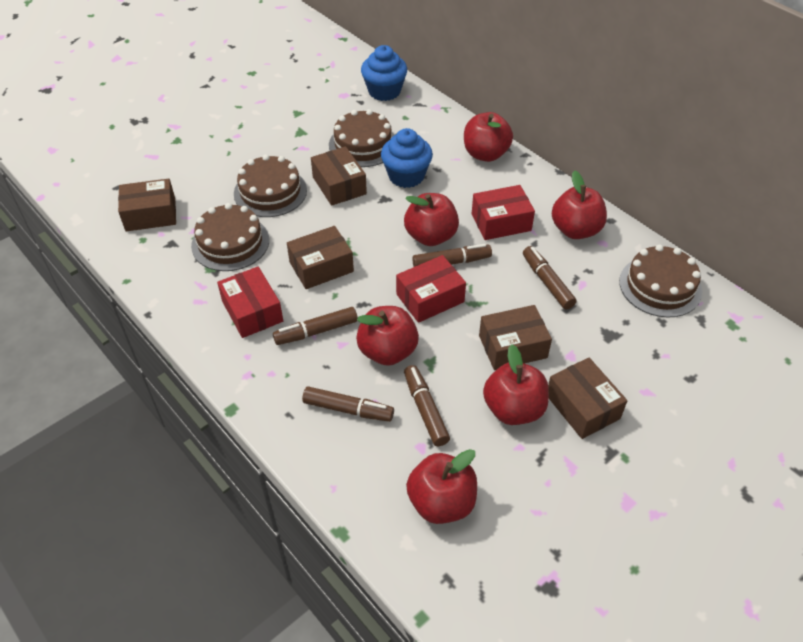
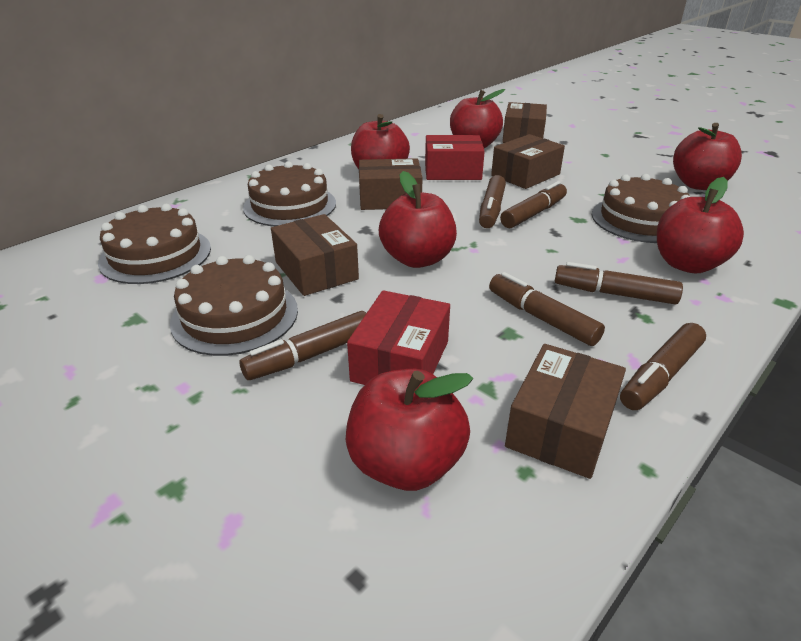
blue cupcake: [361,45,407,101] [381,128,433,188] = 2 -> none = 0
brown marker: [273,307,358,345] [302,387,394,422] [404,365,450,446] [412,244,492,267] [523,246,577,310] = 5 -> [239,311,366,380] [479,175,506,228] [489,272,605,346] [500,181,567,228] [555,262,683,304] [620,323,706,410] = 6
red box: [217,267,283,338] [396,255,466,323] [472,185,535,240] = 3 -> [347,290,450,385] [425,135,485,180] = 2

